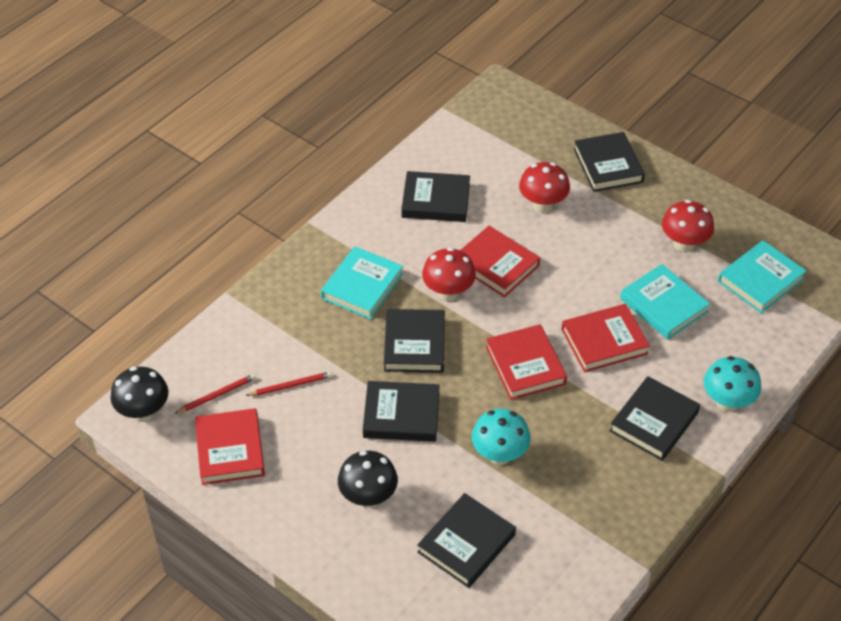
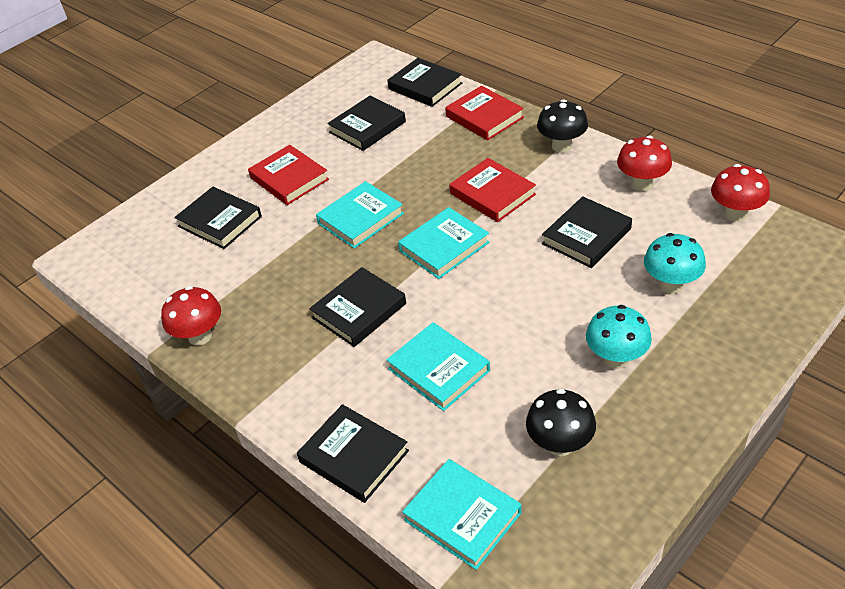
red book: [195,408,265,485] [460,226,540,297] [486,324,567,400] [562,304,650,372] = 4 -> [248,145,329,205] [445,86,524,141] [450,158,536,222] = 3
red pencil: [174,374,256,414] [245,371,332,396] = 2 -> none = 0
turquoise book: [321,246,403,319] [620,264,710,340] [718,240,807,313] = 3 -> [316,181,404,248] [386,322,490,411] [398,207,490,279] [402,459,522,570] = 4

